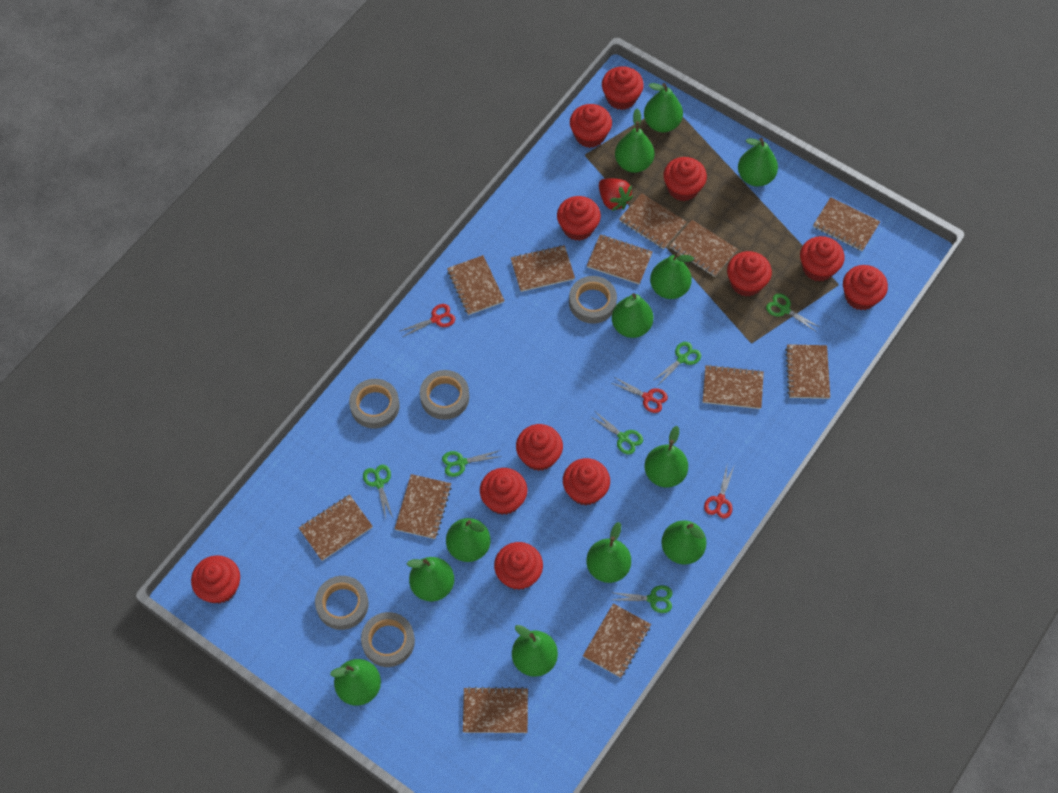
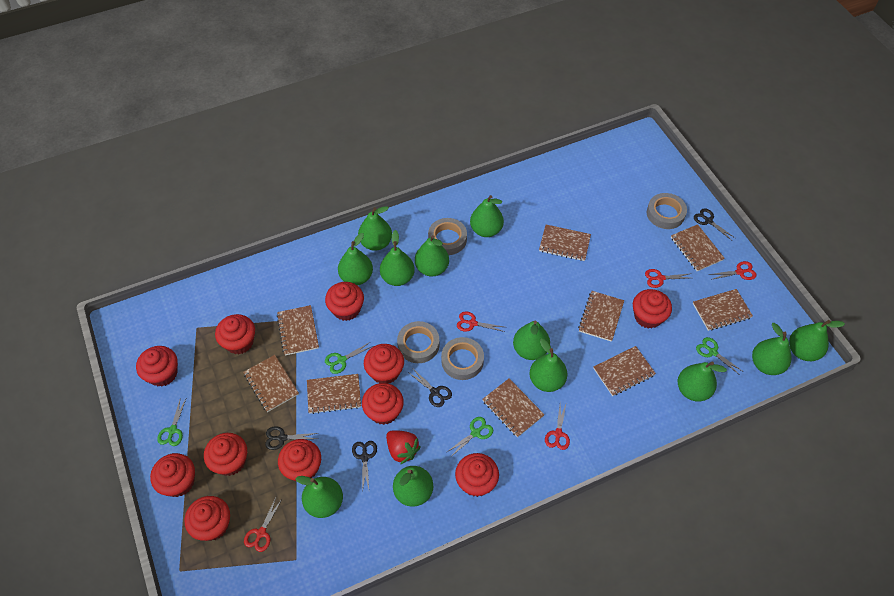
black scissors: none = 0 -> [265,426,317,450] [352,441,377,493] [409,369,452,407] [694,209,735,241] = 4
brown notebook: [299,495,373,561] [395,474,452,539] [447,255,505,315] [463,687,528,733] [511,245,575,292] [583,603,651,678] [587,235,653,284] [619,193,686,249] [670,220,738,277] [703,365,764,409] [785,344,830,399] [813,197,880,251] = 12 -> [243,355,299,412] [277,305,319,356] [307,374,361,414] [482,379,545,437] [539,225,591,261] [578,291,624,342] [593,346,656,396] [671,224,725,271] [693,289,753,331] = 9
green scissors: [363,465,393,519] [442,450,502,477] [590,412,643,455] [611,585,672,613] [654,342,701,384] [766,293,819,331] = 6 -> [157,397,186,446] [325,342,373,374] [447,417,493,457] [696,337,744,375] = 4
grey tape: [315,576,369,630] [349,379,399,429] [361,612,415,667] [420,370,469,420] [569,276,617,324] = 5 -> [397,321,440,363] [428,218,467,255] [441,337,484,380] [647,193,687,229] = 4
red cupcake: [191,555,240,604] [480,468,527,515] [494,542,543,590] [516,424,563,471] [557,196,601,241] [563,458,610,506] [570,104,612,148] [602,66,644,110] [664,157,707,201] [727,251,772,297] [800,236,845,282] [843,265,888,310] = 12 -> [136,346,178,387] [150,453,195,497] [184,496,230,541] [204,433,247,476] [215,314,255,354] [278,439,321,482] [325,282,364,321] [362,383,404,425] [364,344,404,383] [455,453,499,497] [633,289,672,329] = 11
red scissors: [400,304,455,337] [612,378,668,413] [704,466,734,519] = 3 -> [244,498,282,552] [457,311,505,332] [545,404,570,450] [645,269,692,288] [709,261,756,280] = 5

